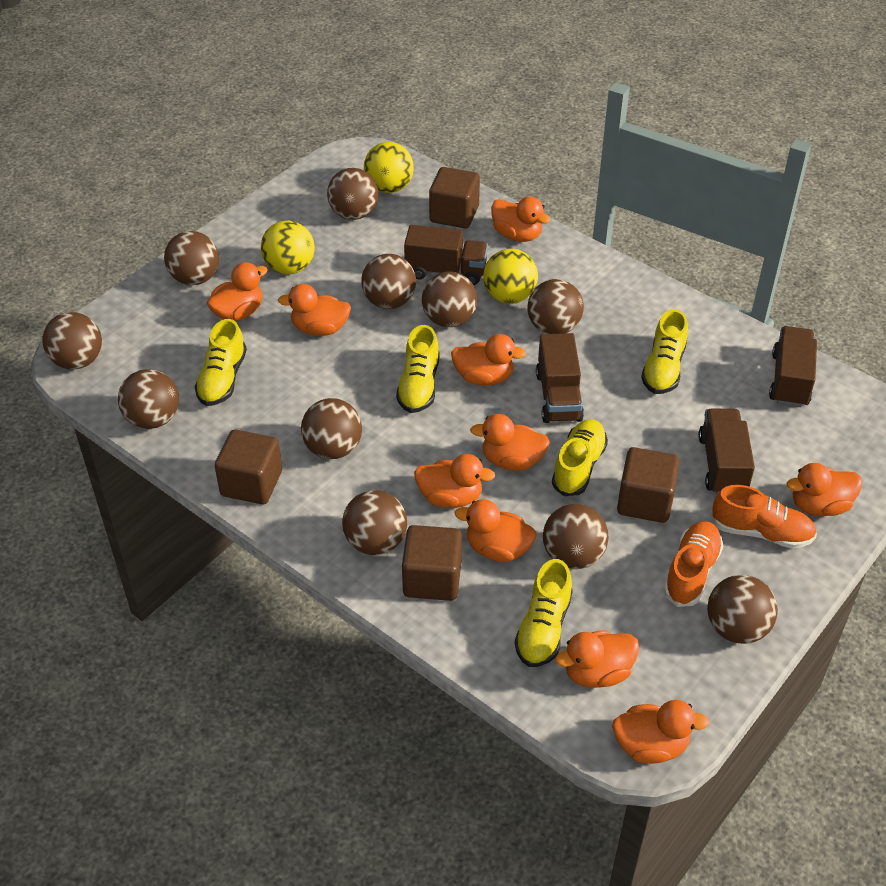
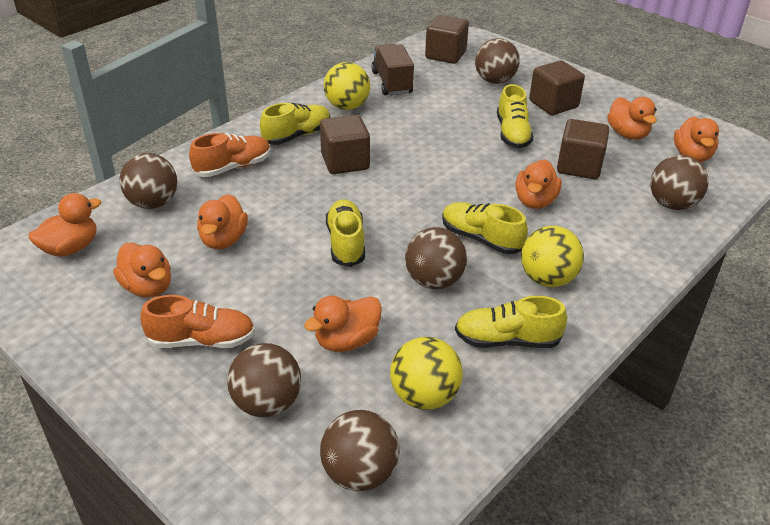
brown ball: [42,312,102,369] [118,369,179,429] [164,231,219,285] [301,398,362,459] [327,168,378,220] [342,490,407,555] [361,254,416,309] [422,271,477,327] [527,279,584,334] [543,504,608,569] [707,575,778,644] = 11 -> [119,153,177,209] [227,343,301,417] [320,410,400,491] [405,227,467,289] [475,38,519,84] [650,155,709,210] = 6
brown truck: [404,225,488,285] [536,333,584,423] [698,408,755,495] [769,326,817,407] = 4 -> [371,44,414,95] = 1
orange duck: [207,262,267,321] [278,284,351,336] [414,454,495,508] [451,334,526,385] [455,499,536,562] [470,414,550,471] [491,196,550,242] [555,630,639,688] [612,700,709,764] [787,463,862,516] = 10 -> [29,193,102,257] [113,242,171,298] [197,194,248,249] [304,296,382,352] [515,159,562,209] [607,97,657,140] [674,117,719,162] = 7

